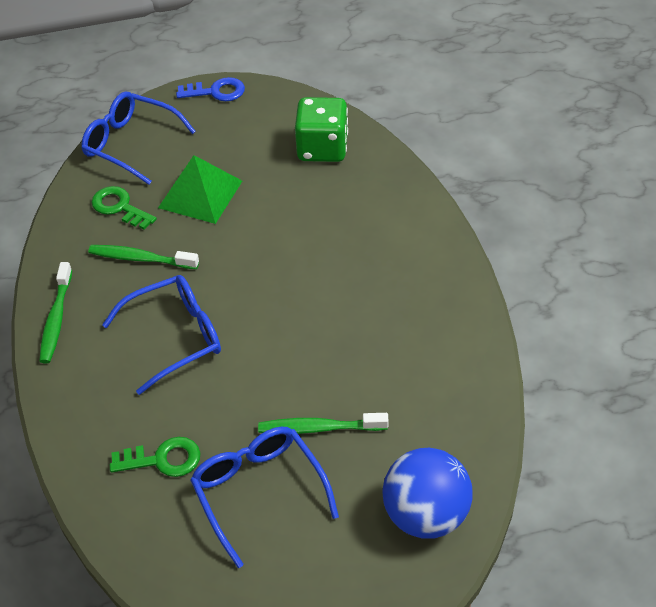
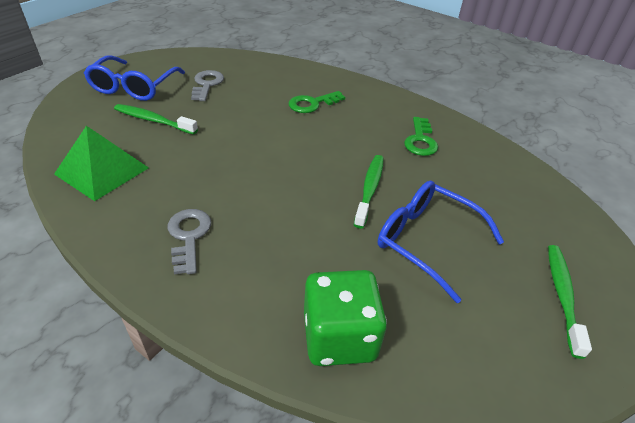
blue ball: [382,448,473,539] = 1 -> none = 0
blue glasses: [81,92,196,185] [102,275,221,395] [190,427,339,568] = 3 -> [84,56,185,101] [378,181,504,304] = 2
blue key: [176,77,245,101] = 1 -> none = 0
grey key: none = 0 -> [168,209,211,274] [191,70,224,101] = 2

